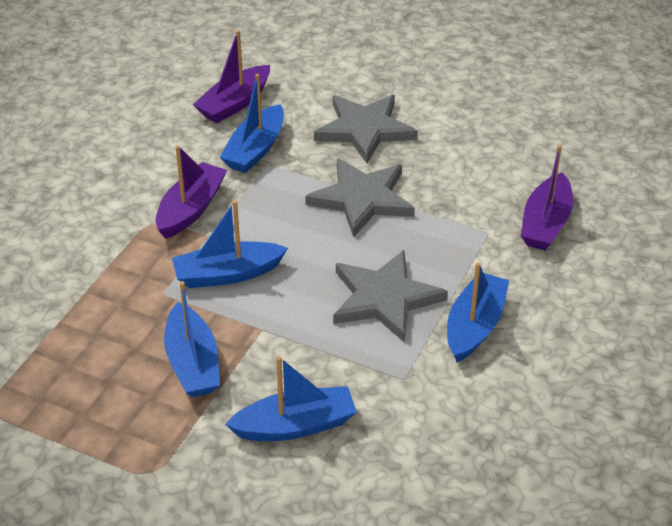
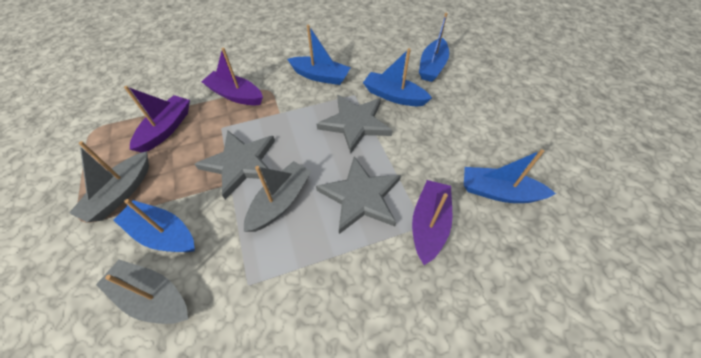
grey boat: none = 0 -> [69,141,149,222] [96,260,188,324] [244,161,312,232] = 3

